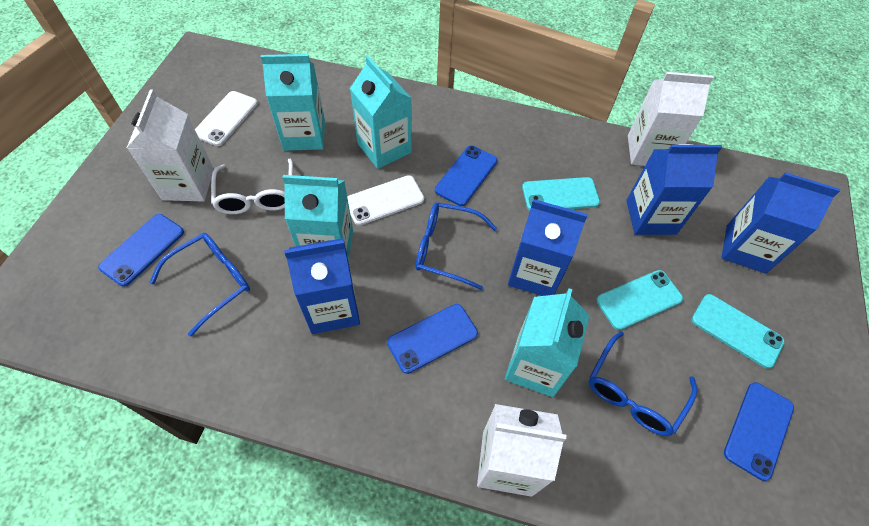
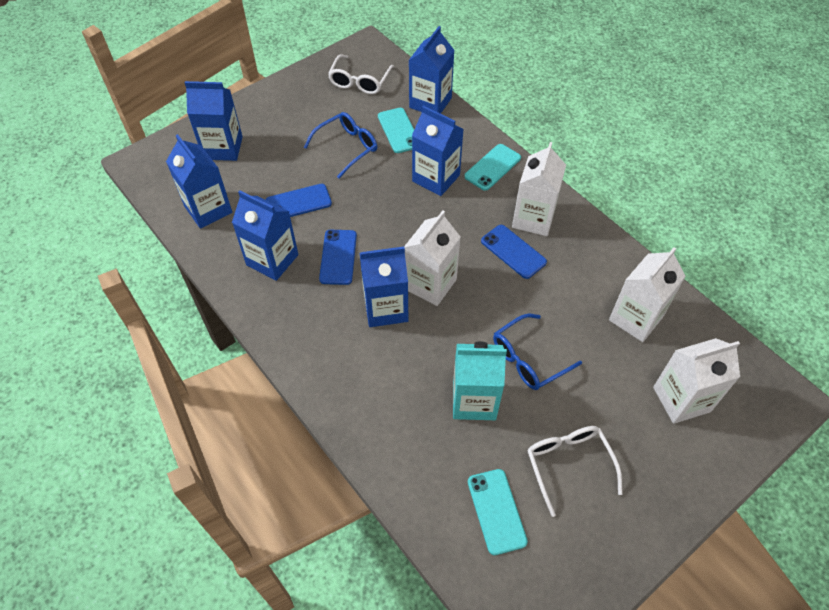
blue carton: [284,238,360,334] [508,199,588,296] [626,144,722,235] [721,172,840,274] = 4 -> [166,134,232,229] [185,81,243,161] [232,191,298,281] [360,246,408,327] [408,26,455,114] [412,106,464,196] = 6
blue glasses: [149,233,250,337] [416,202,497,290] [588,331,697,436] = 3 -> [304,112,377,179] [493,314,582,390] = 2
blue phone: [98,214,184,286] [387,304,478,374] [435,145,497,206] [724,382,794,481] = 4 -> [265,184,332,217] [319,230,357,285] [481,225,547,279] = 3
turquoise carton: [261,54,325,151] [282,175,353,260] [350,56,412,169] [505,288,590,397] = 4 -> [453,342,507,420] = 1
white carton: [127,89,214,202] [477,404,566,497] [628,72,714,166] = 3 -> [404,210,460,306] [512,142,566,236] [609,247,686,342] [653,338,740,424] = 4
white glasses: [211,158,293,214] = 1 -> [328,54,394,94] [527,426,622,517] = 2
white phone: [195,91,258,146] [347,175,424,226] = 2 -> none = 0

